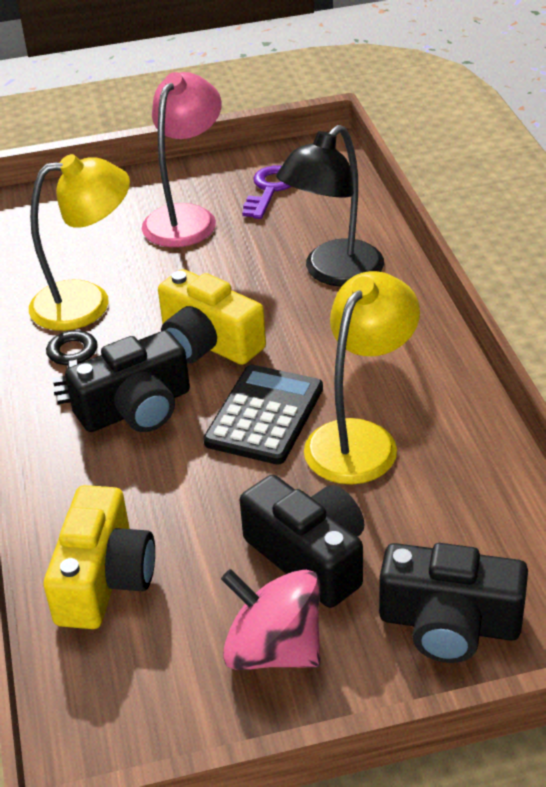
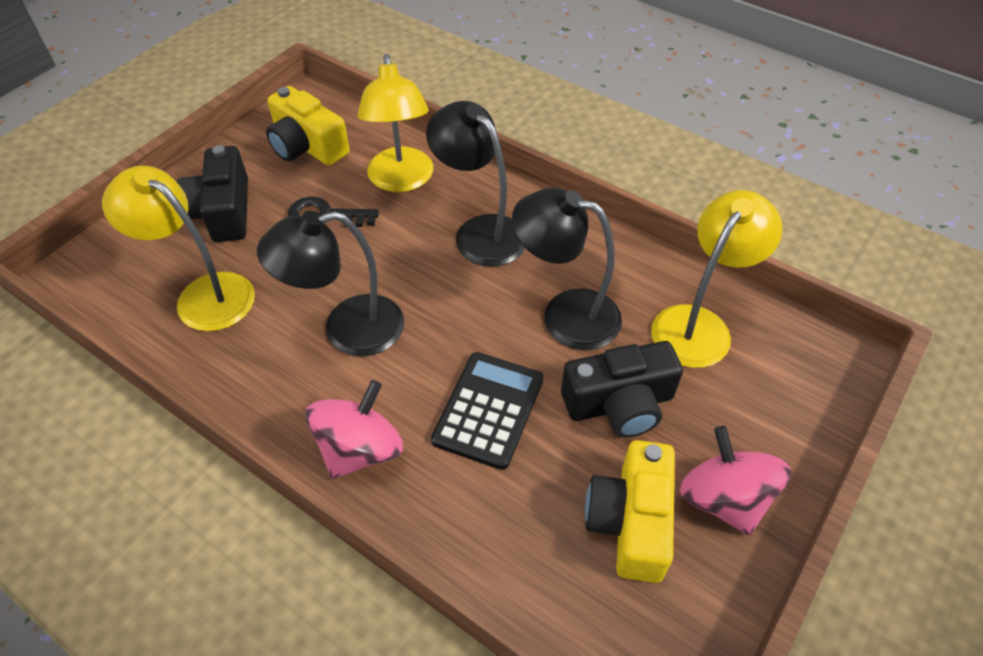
black camera: [65,330,190,432] [240,475,365,608] [379,543,528,663] = 3 -> [177,145,248,242] [561,341,683,438] = 2
black lamp: [276,125,384,287] = 1 -> [257,211,404,357] [426,101,525,267] [512,188,622,350] = 3
pink lamp: [142,72,222,247] = 1 -> none = 0
pink spinning top: [221,569,320,670] = 1 -> [305,380,403,479] [680,426,791,535] = 2
purple key: [242,166,292,219] = 1 -> none = 0
yellow lamp: [29,154,130,331] [304,271,420,485] = 2 -> [102,166,255,331] [358,54,433,192] [651,190,783,368] = 3

